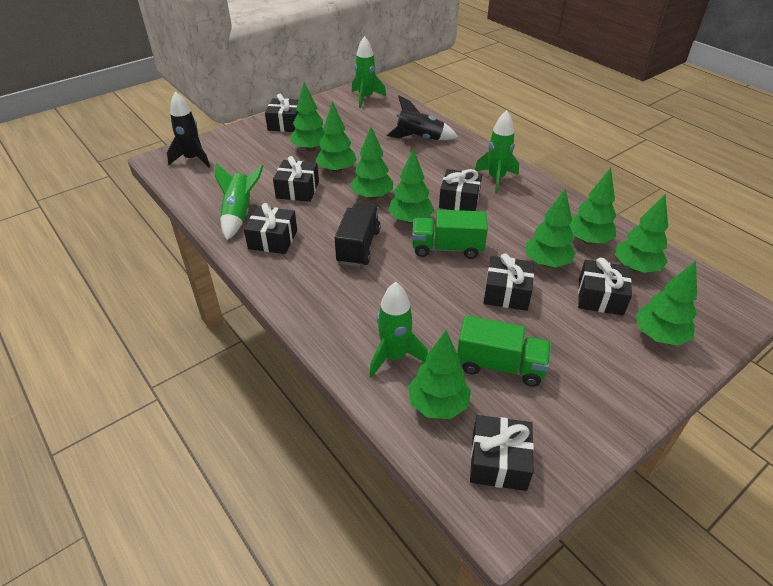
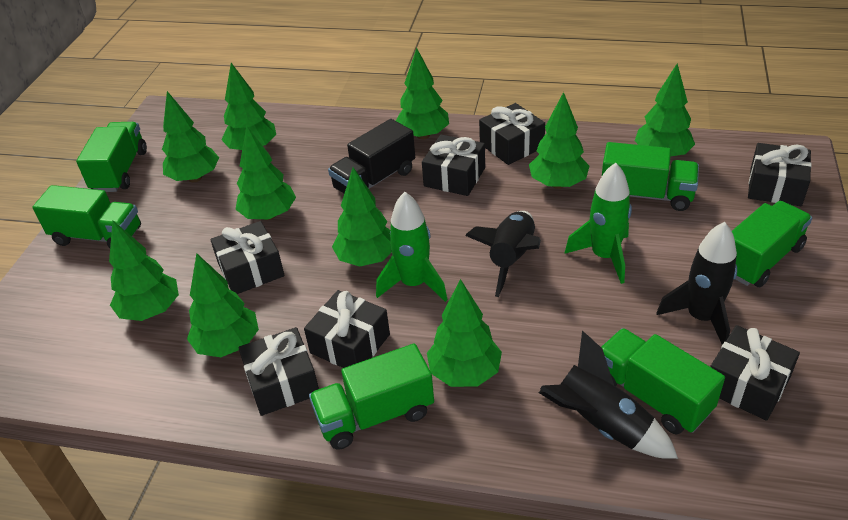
black rocket: [167,92,210,167] [386,96,458,140] = 2 -> [465,211,541,297] [539,330,678,459] [657,222,737,345] = 3
green rocket: [215,163,263,240] [352,36,386,108] [369,282,428,378] [475,110,519,194] = 4 -> [376,192,448,302] [564,163,632,284] = 2
green tree: [291,82,325,151] [315,101,357,173] [350,127,393,200] [388,148,434,224] [408,331,471,419] [526,189,576,267] [569,168,616,244] [615,194,668,273] [635,261,697,346] = 9 -> [109,221,179,321] [162,91,219,182] [187,253,259,357] [221,63,276,150] [235,125,296,220] [332,167,392,267] [396,48,449,139] [427,279,502,387] [529,92,589,189] [635,64,695,157] = 10
green truck: [412,210,488,259] [457,315,551,387] = 2 -> [33,185,141,248] [76,122,147,192] [309,344,434,450] [601,328,725,435] [602,142,699,211] [732,201,812,287] = 6

